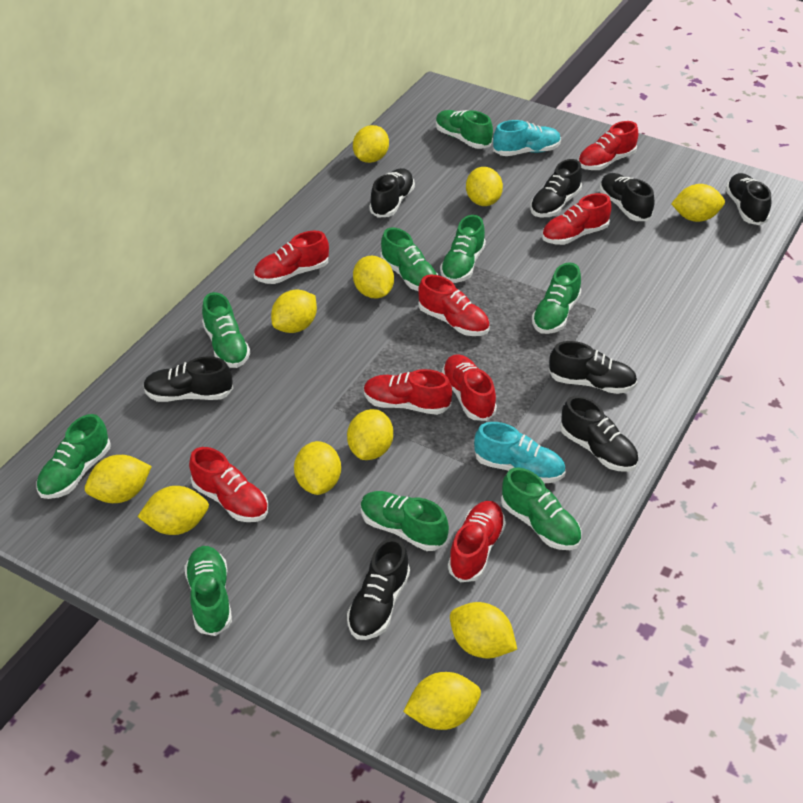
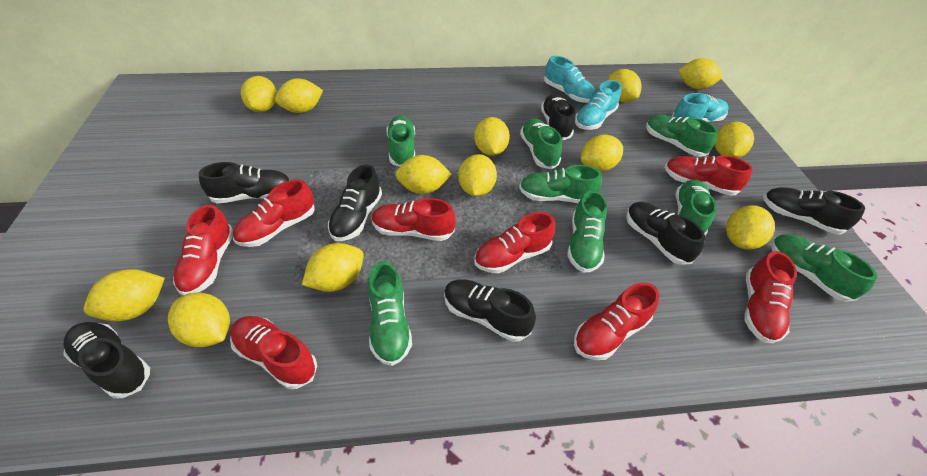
black shoe: [143,356,233,402] [347,538,410,640] [369,168,415,218] [530,159,582,217] [549,341,637,394] [560,396,638,472] [600,173,654,221] [725,173,771,225] = 8 -> [63,322,150,398] [199,162,290,203] [328,165,382,241] [444,279,536,342] [541,94,575,140] [626,202,705,265] [763,187,865,234] = 7
green shoe: [36,414,111,499] [185,546,232,636] [202,292,250,368] [361,491,449,551] [381,228,438,291] [436,110,493,149] [440,215,486,283] [501,467,581,550] [532,262,581,334] = 9 -> [368,261,412,366] [387,116,415,167] [519,165,602,203] [520,118,562,169] [567,191,607,273] [646,115,718,157] [675,179,717,236] [771,234,877,302] = 8
turquoise shoe: [474,422,565,483] [493,120,561,156] = 2 -> [544,56,596,103] [575,80,621,130] [672,93,728,122] = 3
yellow lemon: [85,455,152,503] [138,486,209,535] [271,290,317,333] [294,441,341,495] [347,409,393,460] [353,125,389,163] [353,256,394,298] [403,672,481,730] [450,602,517,659] [466,167,503,206] [671,184,725,222] = 11 -> [84,269,165,321] [168,292,230,347] [241,76,277,112] [275,78,323,113] [302,243,364,292] [395,155,451,194] [458,154,497,196] [474,117,510,156] [581,135,623,171] [608,69,642,102] [678,58,722,89] [715,122,754,158] [726,205,775,250] = 13

